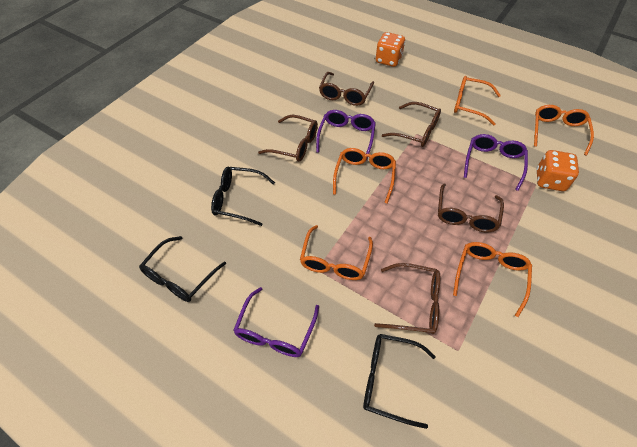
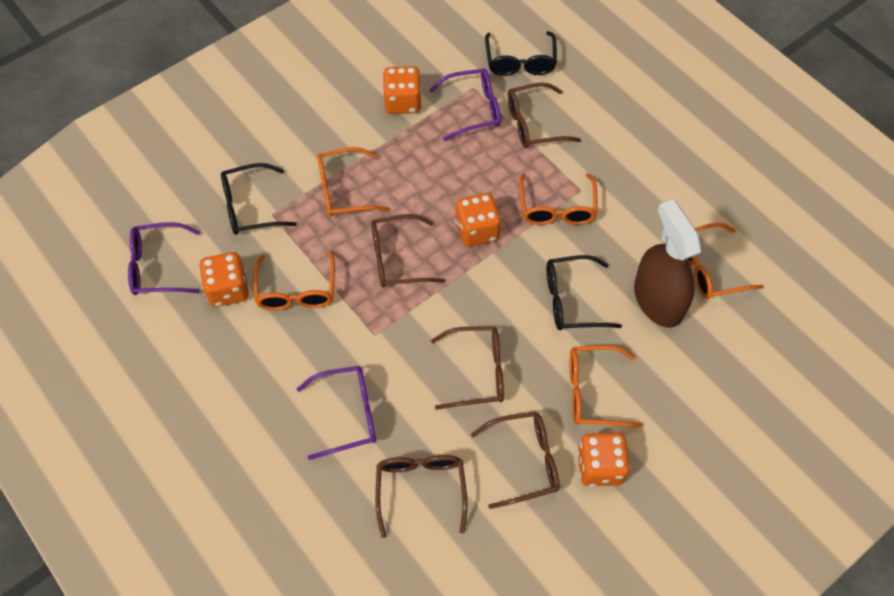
brown spray bottle: none = 0 -> [634,199,702,328] = 1
orange dice: [375,32,405,67] [537,150,579,191] = 2 -> [199,252,249,307] [383,66,422,114] [455,193,501,247] [577,432,630,487] = 4

